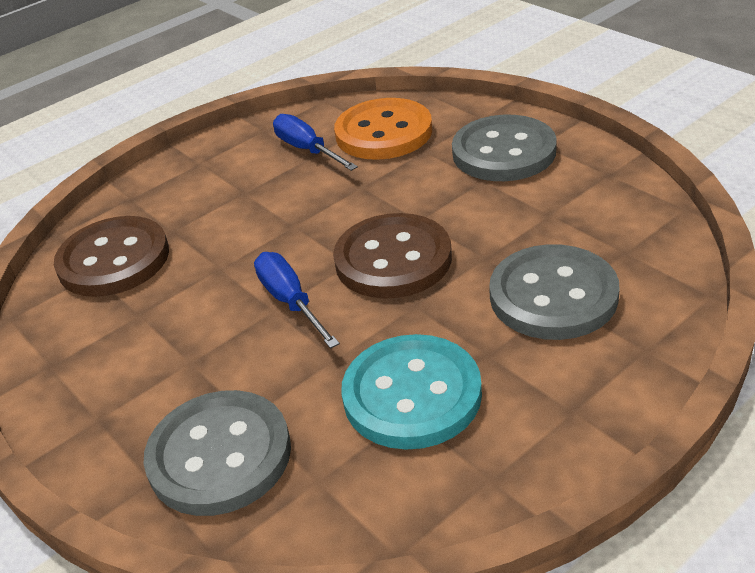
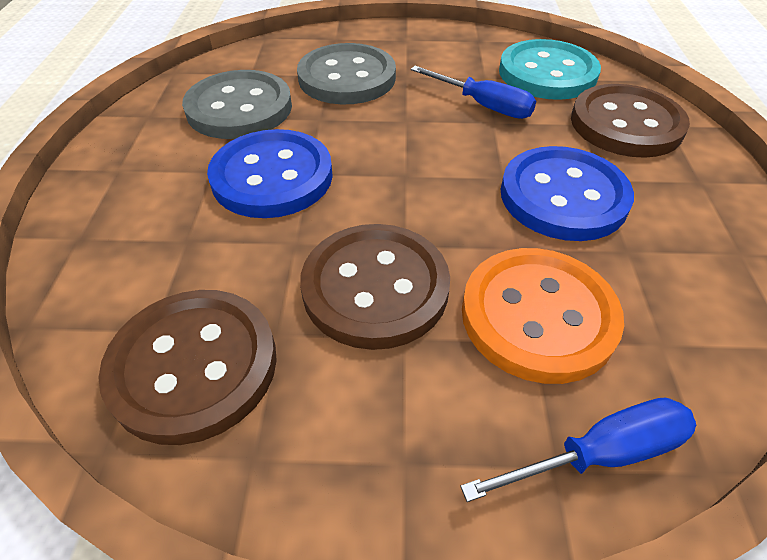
blue button: none = 0 -> [207,129,333,218] [501,146,634,241] = 2
brown button: [54,216,169,297] [333,213,452,299] = 2 -> [98,290,277,445] [300,224,450,350] [571,84,690,158] = 3
grey button: [144,390,291,516] [452,115,557,181] [489,244,620,340] = 3 -> [182,70,292,139] [297,43,396,104] = 2

